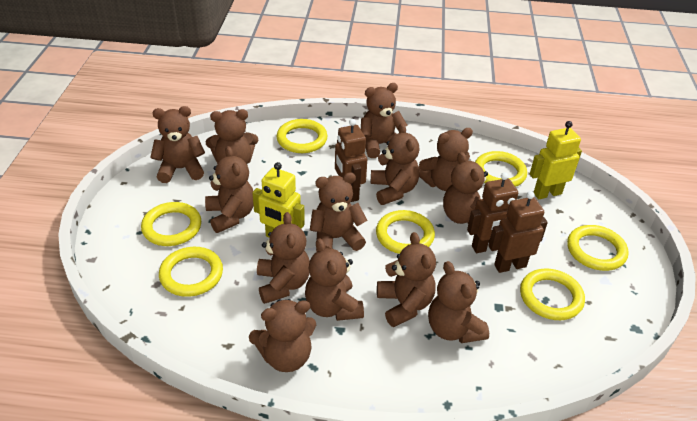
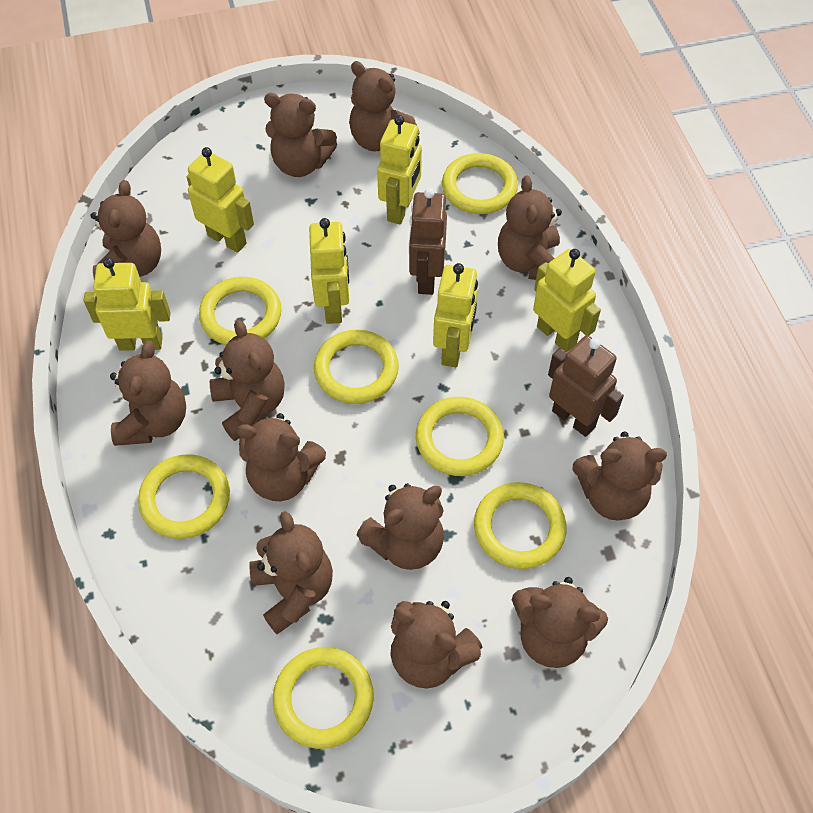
brown robot: [335,119,367,202] [467,172,518,253] [488,191,548,273] = 3 -> [409,188,447,295] [548,335,624,437] = 2
brown teddy bear: [150,106,205,183] [205,146,254,233] [206,109,258,164] [249,299,316,372] [257,212,310,304] [305,238,364,321] [310,172,367,251] [361,83,407,158] [371,123,420,205] [377,232,436,327] [419,128,473,191] [428,261,489,343] [443,152,488,224] = 13 -> [91,180,161,279] [110,341,186,446] [210,320,285,441] [236,413,326,501] [249,511,333,634] [264,93,337,177] [349,61,417,151] [356,483,444,570] [390,601,482,689] [498,175,562,280] [512,577,608,668] [573,431,667,521] = 12
yellow robot: [253,162,305,238] [530,121,582,199] = 2 -> [83,257,171,351] [187,147,254,253] [309,218,349,324] [377,115,422,224] [433,263,478,367] [533,249,601,352] = 6

